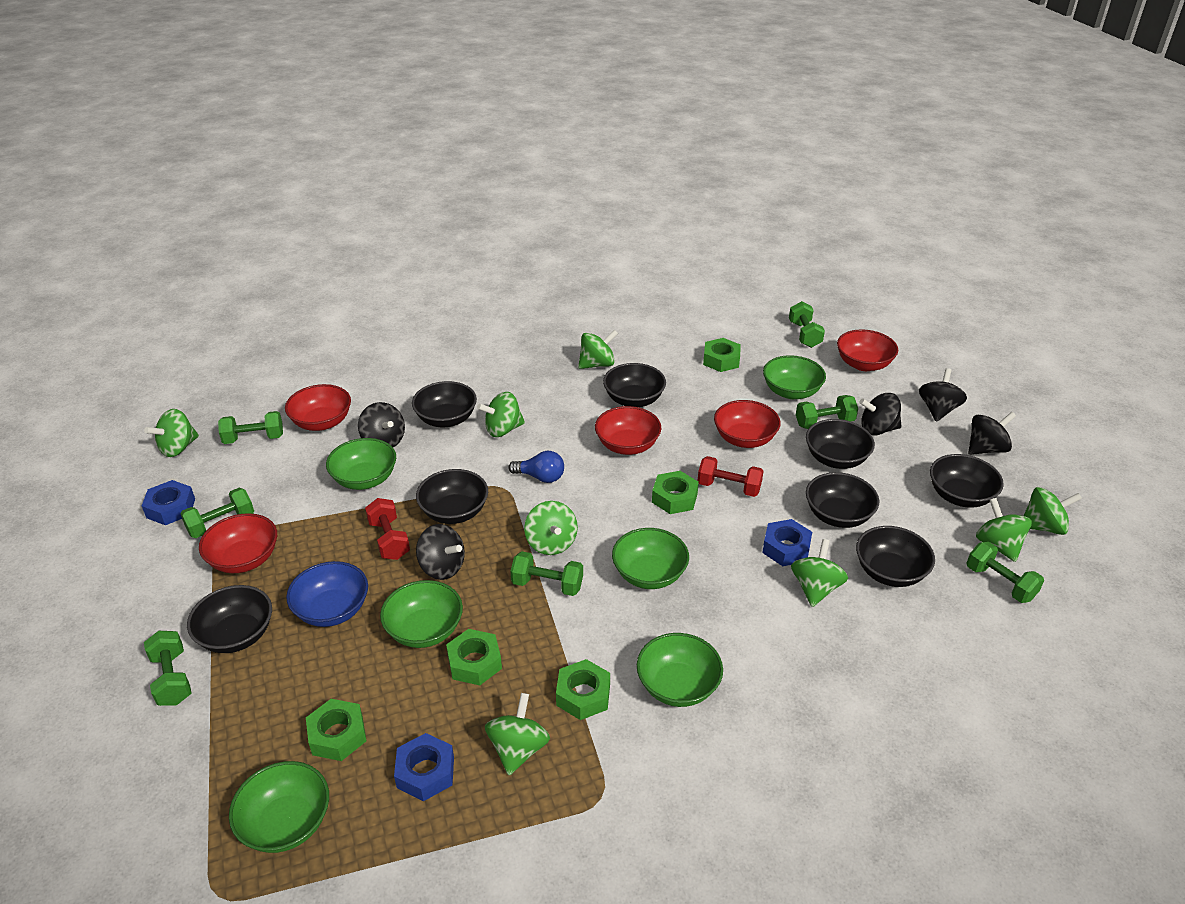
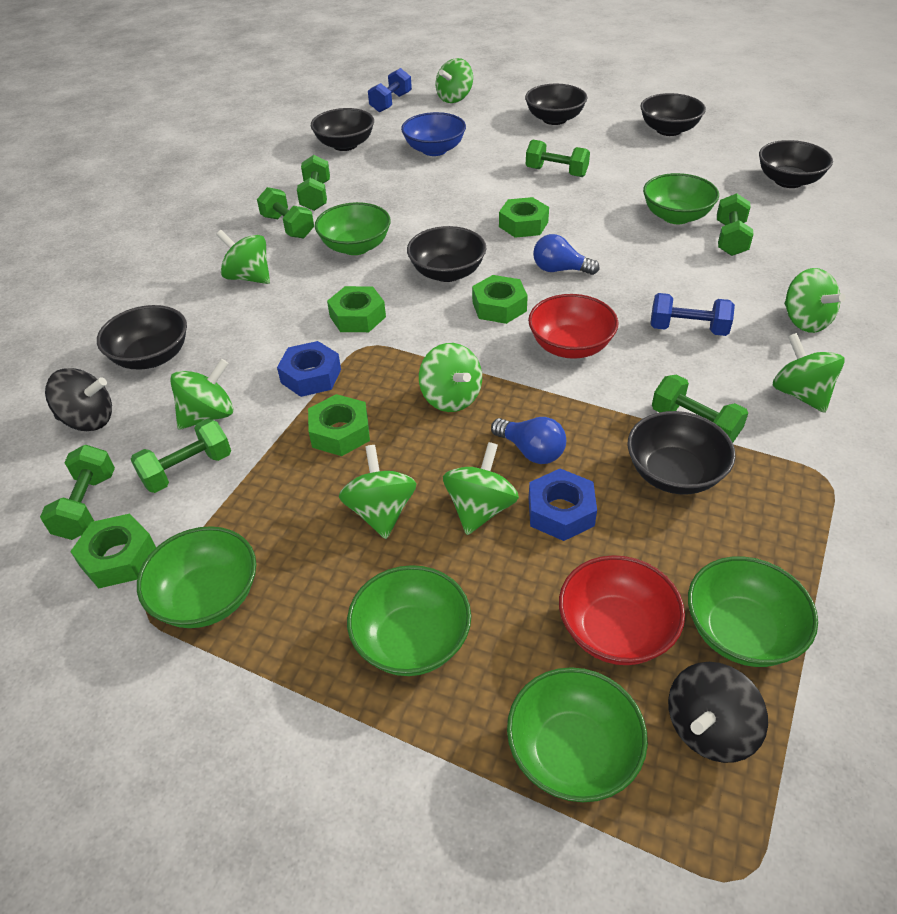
black bowl: [187,585,272,653] [412,381,477,427] [416,469,488,524] [603,363,666,407] [806,419,875,469] [806,472,879,528] [856,526,935,587] [930,454,1004,507] = 8 -> [97,305,187,370] [311,108,374,151] [407,226,486,282] [525,84,587,125] [627,411,736,495] [640,93,706,136] [759,140,833,188] = 7
black spinning top: [358,402,405,447] [416,524,465,580] [859,393,902,435] [919,368,967,422] [968,412,1016,455] = 5 -> [45,368,112,431] [668,662,768,763] = 2
blue dumbbell: none = 0 -> [368,68,412,112] [650,293,735,336] = 2
blue light bulb: [508,451,564,483] = 1 -> [491,417,566,464] [533,234,599,275] = 2
blue nut: [142,480,195,525] [394,733,454,801] [762,519,812,566] = 3 -> [277,341,341,397] [529,469,597,541] = 2
red bowl: [199,513,277,573] [285,384,351,431] [595,406,661,455] [714,400,781,448] [837,329,898,371] = 5 -> [528,294,618,359] [559,555,685,665] = 2
red dumbbell: [365,498,410,560] [698,456,764,497] = 2 -> none = 0

